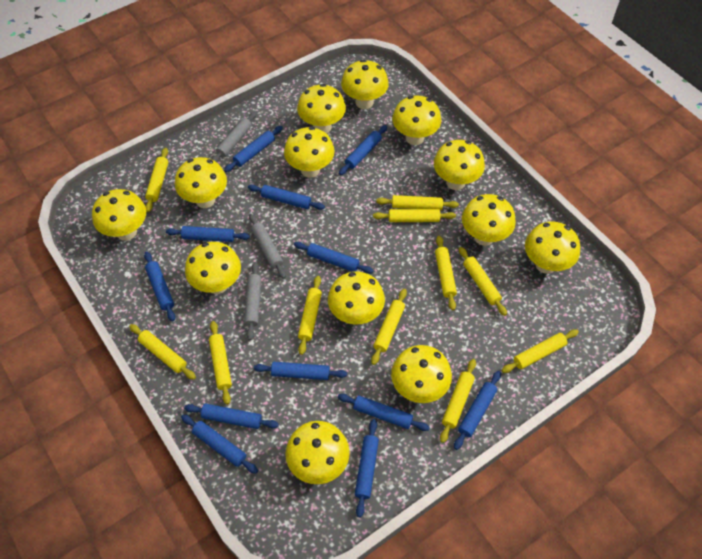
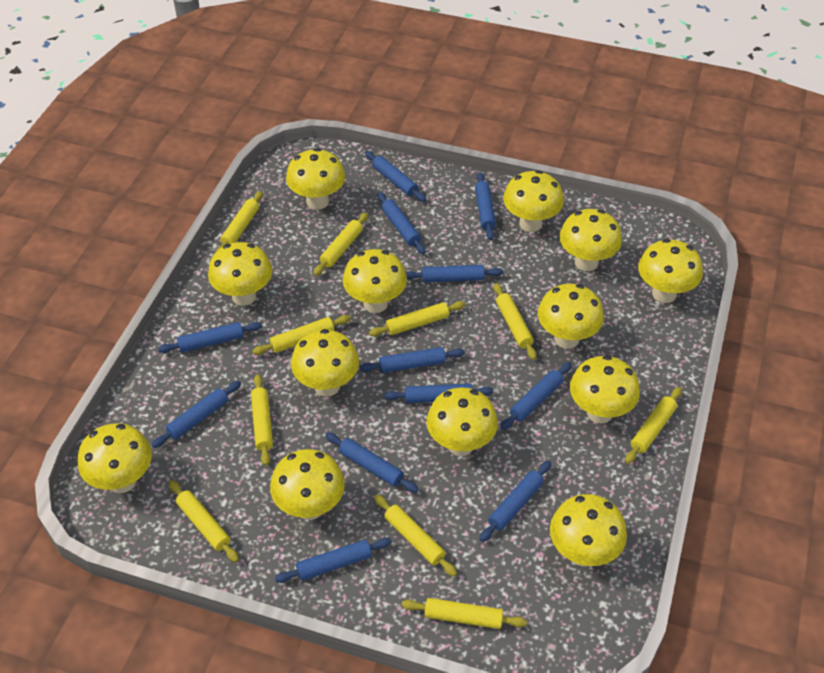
grey rolling pin: [212,112,257,162] [244,262,261,340] [249,214,286,279] = 3 -> none = 0
yellow rolling pin: [129,324,196,380] [145,148,168,212] [209,321,232,405] [298,276,322,355] [371,289,407,365] [373,209,456,222] [376,195,459,210] [435,236,457,311] [440,359,476,443] [459,247,507,316] [502,329,579,373] = 11 -> [169,480,239,562] [216,191,263,252] [251,374,273,466] [253,315,351,355] [314,213,368,276] [369,301,465,337] [374,495,457,577] [401,598,527,629] [493,283,537,360] [625,387,682,464] = 10

